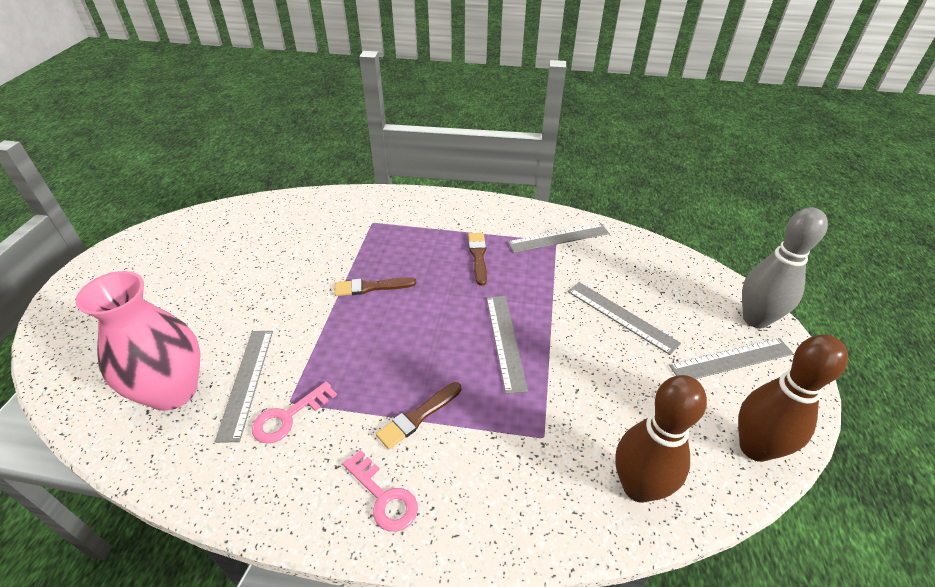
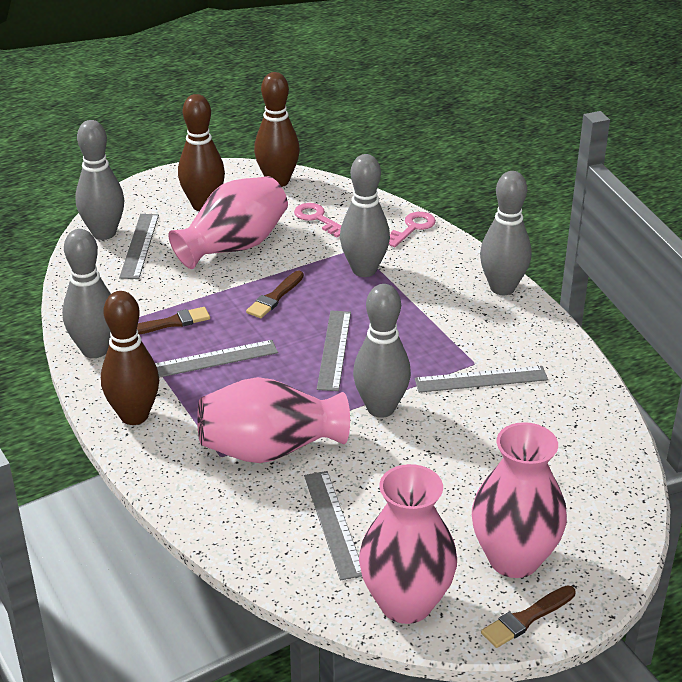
brown bowling pin: [615,375,707,503] [738,334,848,462] = 2 -> [101,291,159,425] [178,94,225,211] [254,72,300,187] = 3
grey bowling pin: [742,207,828,328] = 1 -> [62,229,111,358] [75,120,124,240] [340,154,390,277] [353,284,411,418] [480,171,531,295] = 5
pink vase: [75,271,201,411] = 1 -> [168,176,288,269] [197,377,350,463] [359,464,457,624] [472,422,567,578] = 4

